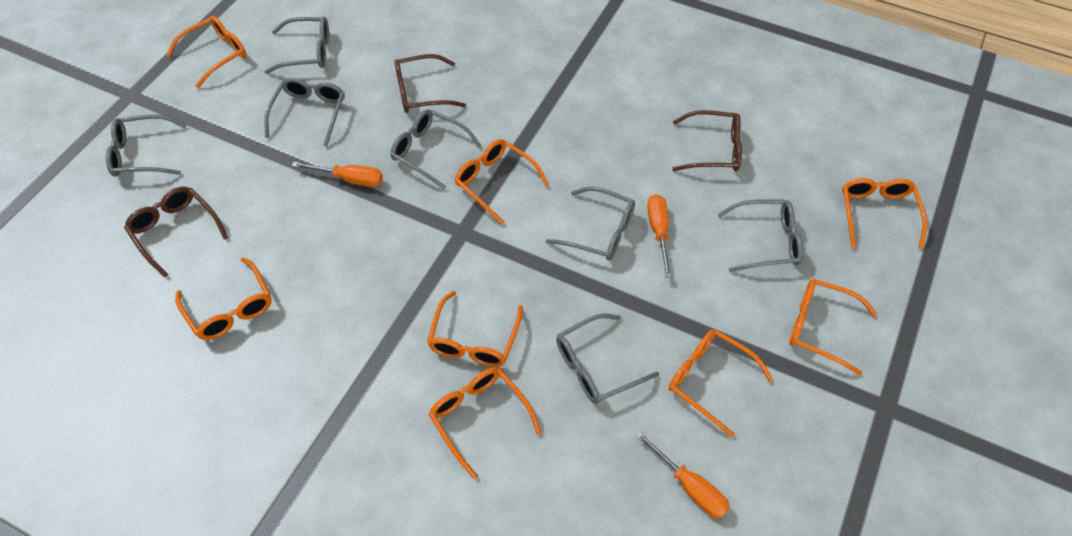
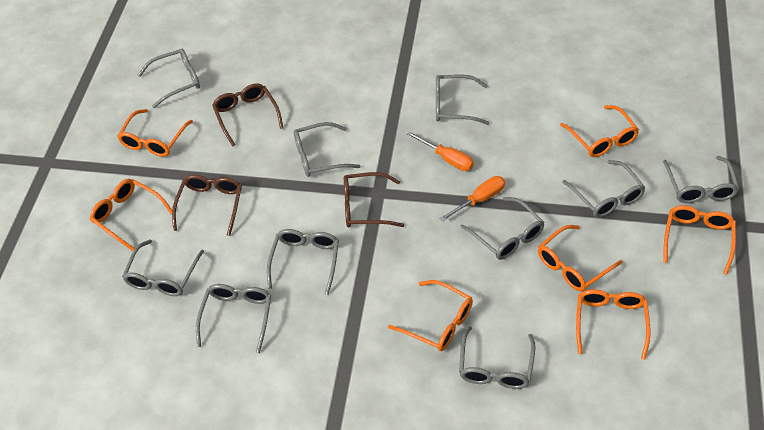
grey glasses: [106,114,187,177] [264,17,329,74] [264,78,345,147] [391,109,482,190] [546,187,635,261] [556,313,659,404] [717,199,803,272] = 7 -> [122,239,204,296] [138,49,200,108] [196,284,271,353] [267,229,339,295] [294,122,360,177] [436,74,489,125] [459,326,535,389] [461,197,545,260] [562,160,645,218] [663,156,739,203] = 10
orange glasses: [166,16,246,88] [175,258,272,340] [427,291,523,367] [429,367,541,479] [455,139,549,225] [669,329,773,437] [789,279,877,375] [842,178,927,249] = 8 -> [90,179,172,251] [117,109,193,157] [388,280,473,351] [538,225,622,291] [560,105,639,157] [576,289,651,360] [664,205,736,275] = 7
orange screwdriver: [292,162,383,187] [635,430,730,519] [647,194,672,278] = 3 -> [407,132,474,171] [439,176,505,222] = 2

